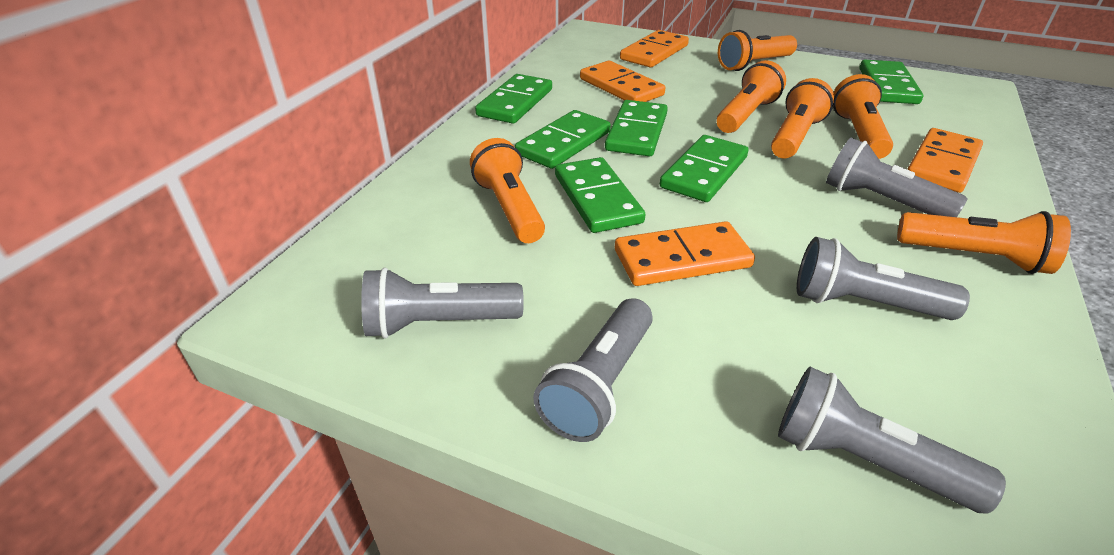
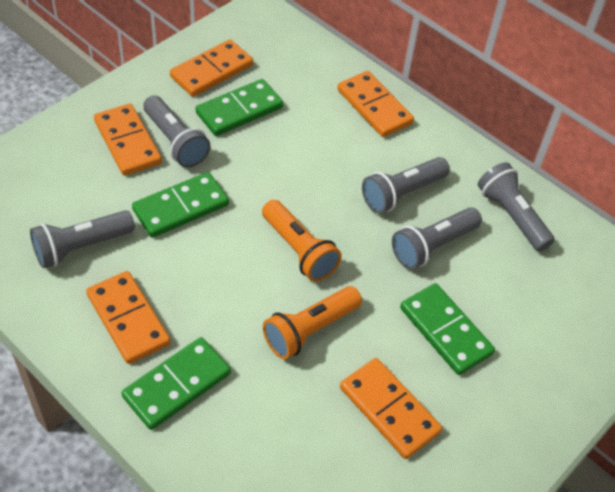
green domino: [475,74,552,124] [515,110,611,169] [555,157,645,233] [605,100,668,157] [660,135,749,202] [859,60,923,104] = 6 -> [121,337,231,430] [132,172,229,238] [196,79,283,136] [400,283,495,375] = 4
orange domino: [580,61,665,102] [615,221,755,286] [620,30,689,67] [907,128,983,193] = 4 -> [86,271,171,364] [94,104,162,176] [170,39,253,97] [337,71,414,137] [340,358,442,459] = 5
orange flashlight: [470,138,545,243] [717,60,786,133] [718,30,797,71] [771,78,834,158] [833,74,893,159] [897,211,1071,274] = 6 -> [262,200,342,282] [263,286,362,359] = 2

